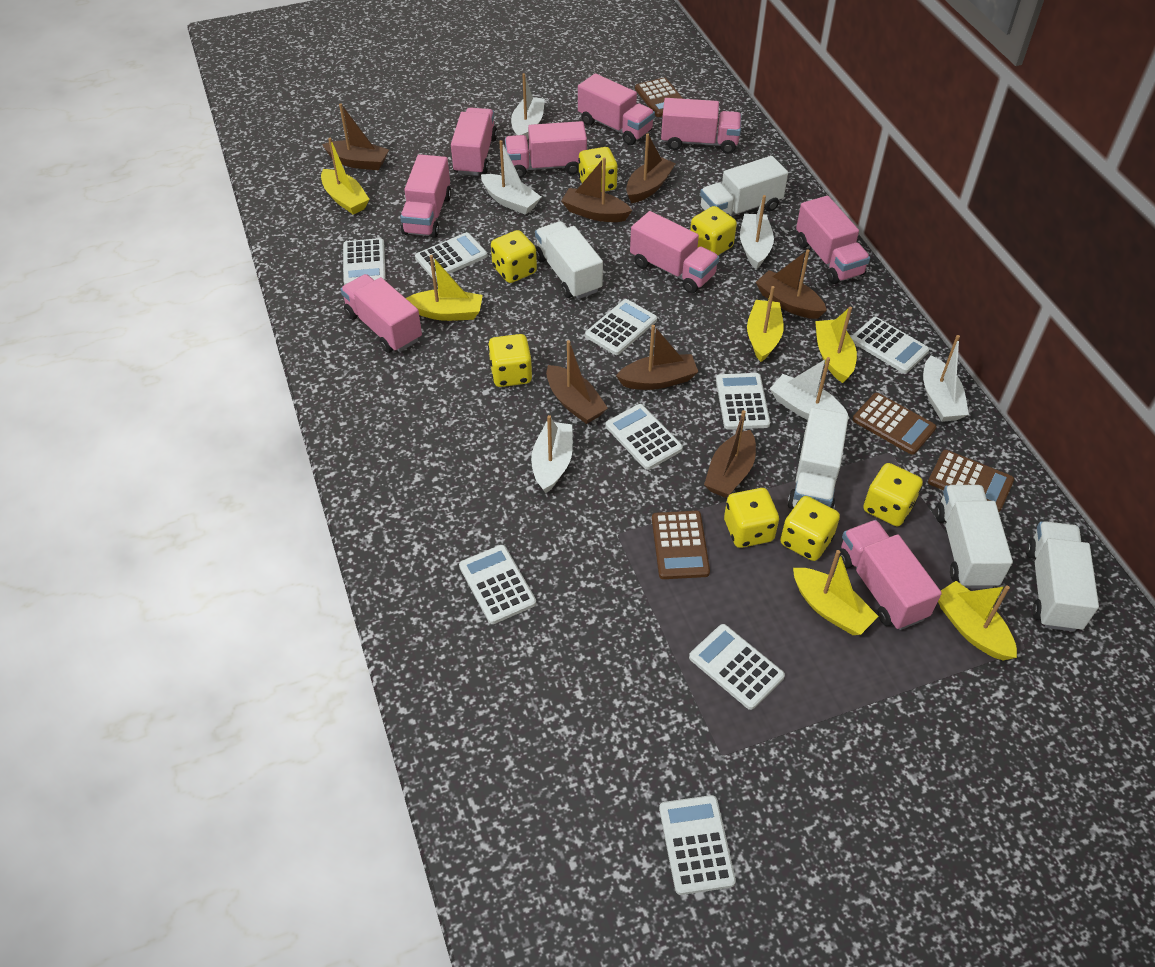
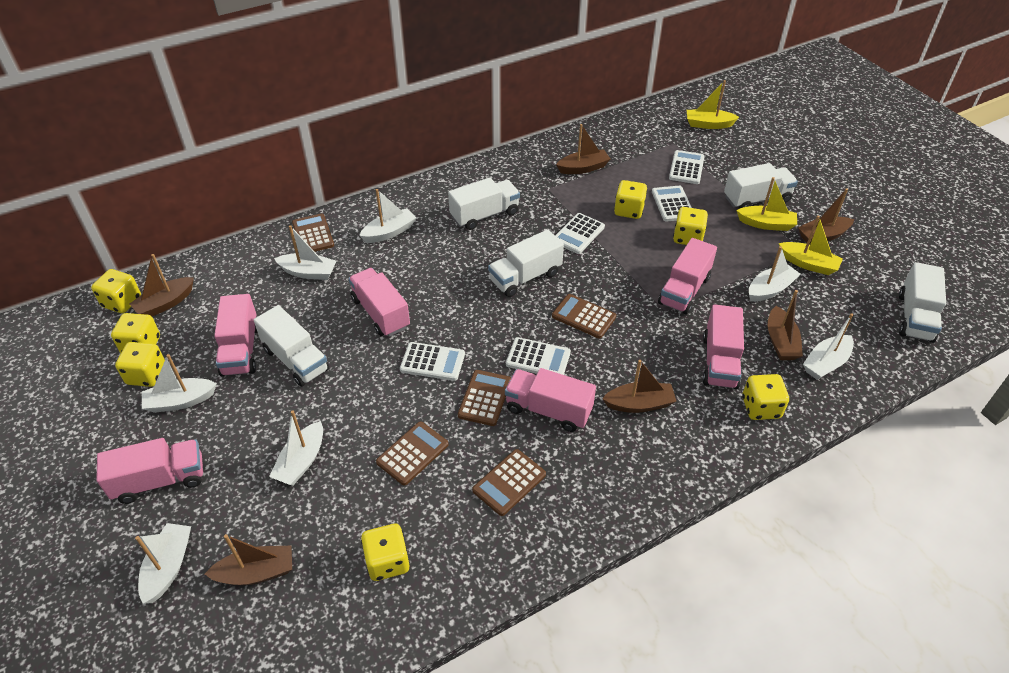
brown boat: [322,103,389,170] [546,340,608,424] [561,157,632,222] [616,325,698,390] [626,134,676,203] [704,410,756,498] [756,249,827,319] = 7 -> [129,254,194,316] [205,534,292,585] [556,124,610,174] [602,360,676,413] [768,290,803,360] [798,188,854,244] = 6
brown calculator: [635,77,683,117] [652,511,710,579] [852,393,936,455] [928,450,1014,512] = 4 -> [292,213,334,252] [376,422,449,486] [458,370,511,426] [472,449,546,516] [552,294,616,339] = 5
pink truck: [340,274,422,353] [400,154,451,238] [451,108,497,176] [505,121,587,178] [578,73,655,145] [630,211,719,293] [661,98,741,154] [796,196,870,284] [839,520,942,630] = 9 -> [96,438,203,504] [214,294,258,377] [348,268,410,337] [505,368,596,432] [658,238,717,315] [702,304,744,389] = 6
white boat: [481,140,541,215] [511,73,545,140] [531,415,573,494] [740,195,774,269] [770,357,849,420] [923,335,969,422] = 6 -> [135,523,191,604] [142,354,217,413] [269,410,323,486] [274,225,337,280] [359,189,416,243] [749,246,800,302] [803,313,854,380] = 7
white calculator: [343,238,386,285] [415,232,487,279] [459,545,536,624] [585,299,657,355] [605,404,683,470] [659,795,736,895] [689,624,785,710] [716,373,770,430] [851,317,929,373] = 9 -> [400,342,465,381] [506,337,571,375] [555,213,605,254] [652,186,692,222] [669,150,705,184] = 5
yellow boat: [321,138,369,214] [406,255,483,321] [747,286,784,362] [793,550,879,635] [815,307,857,383] [938,581,1017,661] = 6 -> [687,80,739,129] [736,177,797,231] [779,215,843,275] = 3

